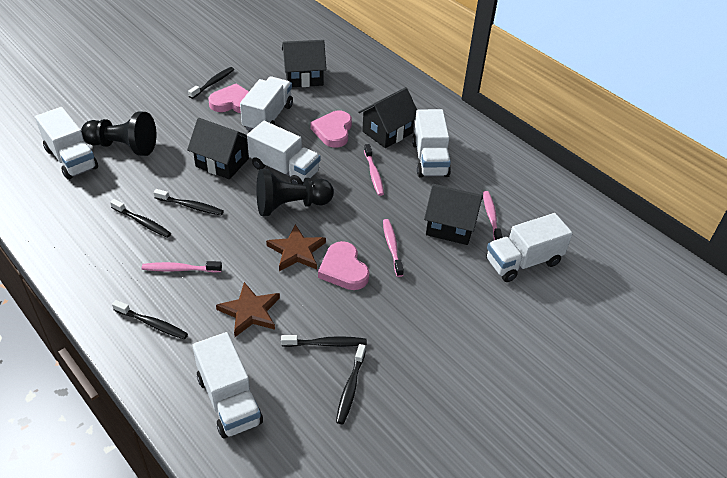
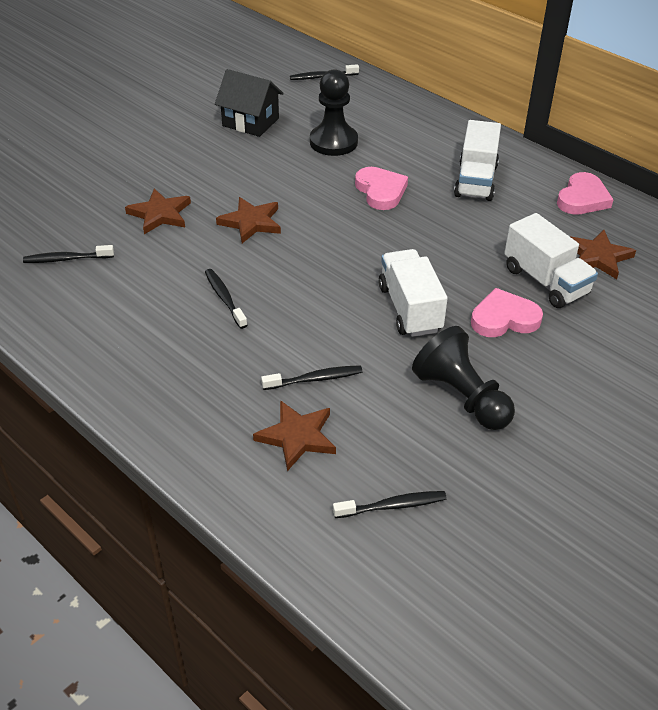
black house: [187,118,249,179] [282,40,327,87] [358,87,417,148] [424,184,483,245] = 4 -> [215,69,284,137] = 1
black toothbrush: [110,199,171,238] [112,300,188,340] [154,189,224,215] [188,67,234,99] [281,335,367,347] [336,344,366,424] = 6 -> [23,245,114,263] [205,269,248,329] [261,365,362,390] [290,64,359,80] [333,491,447,518] = 5
brown star: [216,282,280,337] [266,224,326,271] = 2 -> [125,189,191,234] [216,197,281,243] [253,400,336,471] [571,230,636,279] = 4
pink toothbrush: [142,261,222,273] [364,144,384,196] [383,219,404,277] [483,191,503,240] = 4 -> none = 0
white truck: [35,107,98,180] [192,332,263,438] [240,77,293,131] [247,121,321,185] [412,109,451,178] [486,213,573,282] = 6 -> [379,249,448,337] [454,120,501,201] [504,213,598,308] = 3

